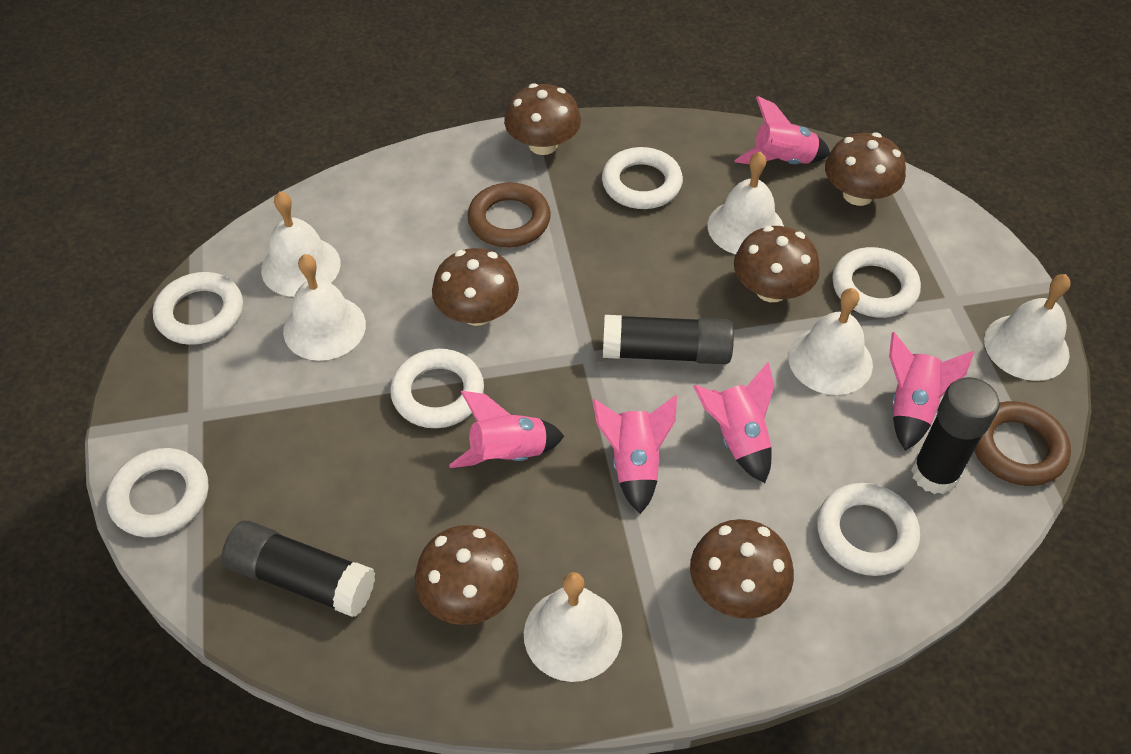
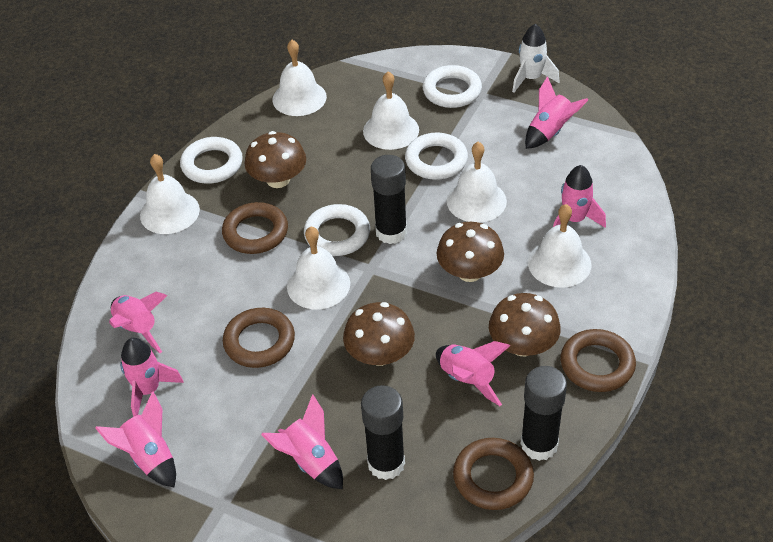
brown mushroom: [415,525,519,625] [432,248,519,326] [504,83,581,155] [690,519,794,619] [734,226,820,302] [825,132,906,206] = 6 -> [244,131,306,188] [343,302,415,366] [437,222,504,282] [489,293,561,356] = 4
brown ring: [467,183,551,247] [974,401,1071,486] = 2 -> [222,202,288,254] [223,308,295,368] [453,438,534,510] [560,329,636,392] = 4
pink rocket: [449,391,564,468] [593,395,677,514] [693,362,774,483] [734,96,830,164] [889,332,974,451] = 5 -> [95,391,176,487] [109,292,167,353] [120,338,184,417] [261,394,343,489] [436,341,510,406] [525,76,588,149] [553,165,606,228] = 7
white ring: [106,448,208,537] [153,272,243,345] [390,349,484,428] [602,147,683,209] [817,483,920,576] [832,247,921,318] = 6 -> [180,137,243,184] [304,204,370,256] [405,132,468,180] [423,65,482,108] = 4
white rocket: none = 0 -> [512,24,559,93] = 1

